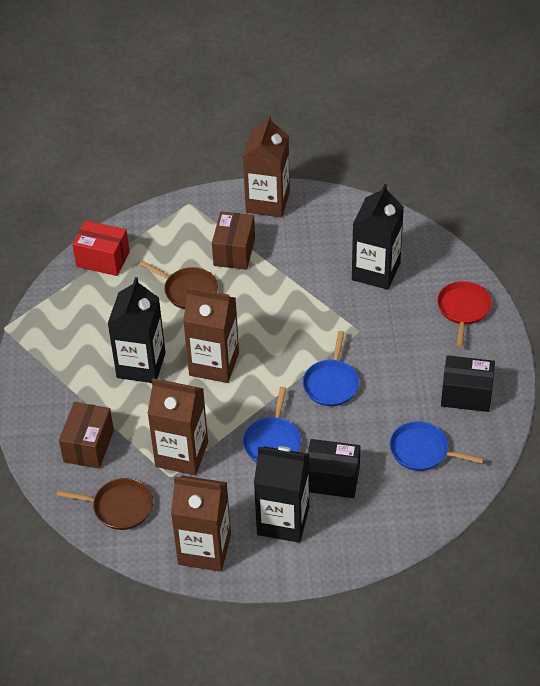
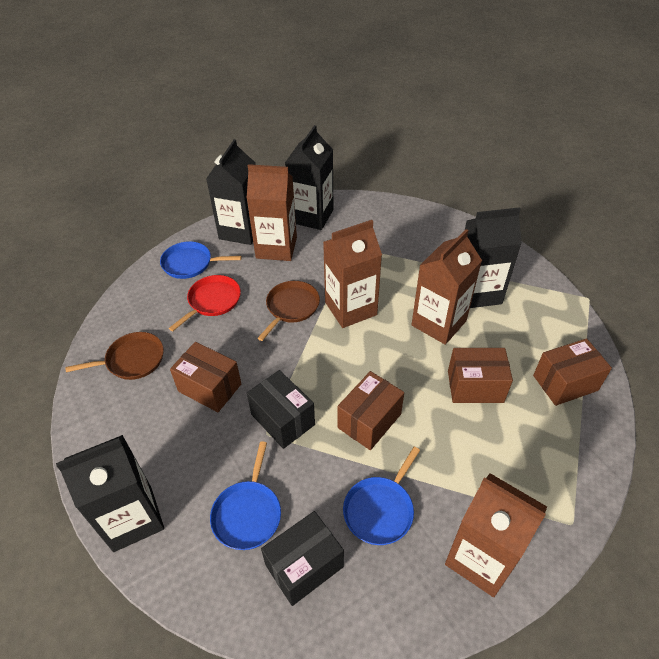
black carton: [108,277,166,383] [254,446,309,543] [352,184,404,290] = 3 -> [56,435,164,552] [206,139,256,245] [285,125,334,230] [465,207,522,308] = 4
brown box: [59,402,114,468] [212,212,255,270] = 2 -> [170,342,241,412] [337,371,404,450] [448,348,513,403] [533,338,612,406] = 4
red box: [72,220,130,276] = 1 -> none = 0

